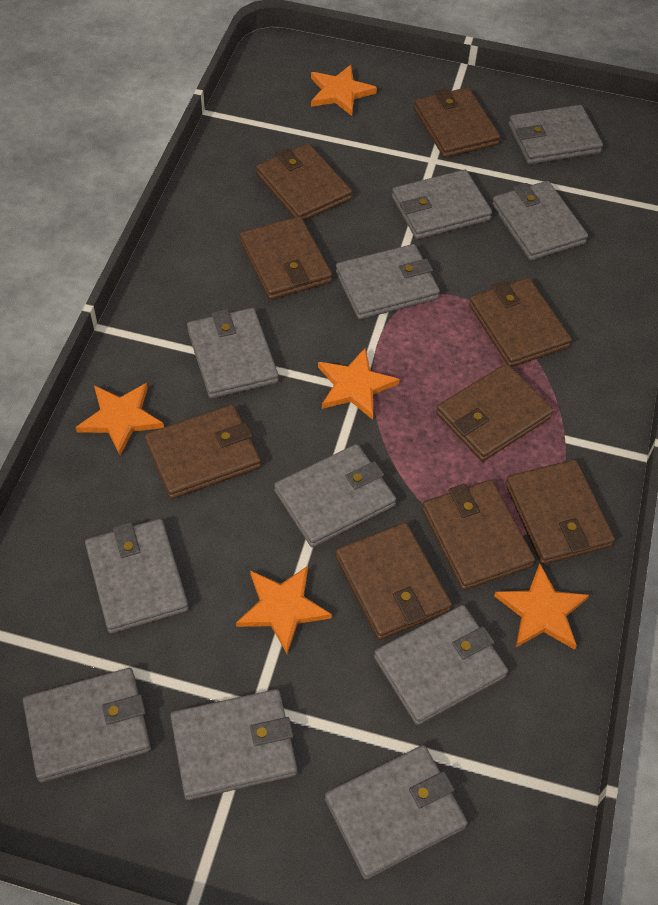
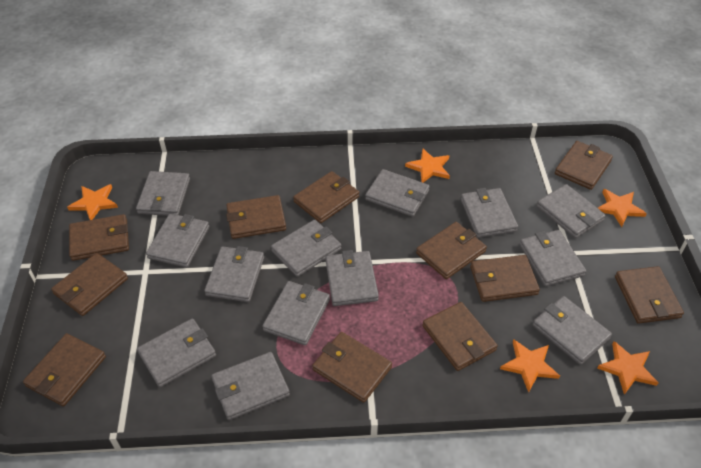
brown wallet: [145,405,261,499] [240,216,332,300] [256,143,352,221] [336,522,452,640] [414,87,500,158] [422,480,535,590] [436,364,554,461] [469,278,571,367] [505,460,615,565] = 9 -> [23,333,106,406] [51,253,128,316] [69,214,129,261] [226,195,286,239] [293,171,359,223] [312,332,392,403] [416,222,487,279] [422,302,498,371] [470,255,540,302] [555,141,613,190] [615,266,684,324] = 11
grey wallet: [23,668,151,783] [85,519,189,634] [170,689,297,800] [187,308,279,399] [274,444,396,547] [325,745,468,879] [336,244,440,320] [374,605,508,725] [392,170,492,239] [492,181,588,261] [509,105,603,164] = 11 -> [136,171,190,216] [137,318,216,387] [146,213,209,268] [204,246,264,302] [211,352,290,420] [262,281,330,345] [271,220,341,277] [326,250,379,306] [365,169,430,217] [461,188,518,238] [519,230,586,286] [532,296,612,365] [536,184,606,238] = 13

